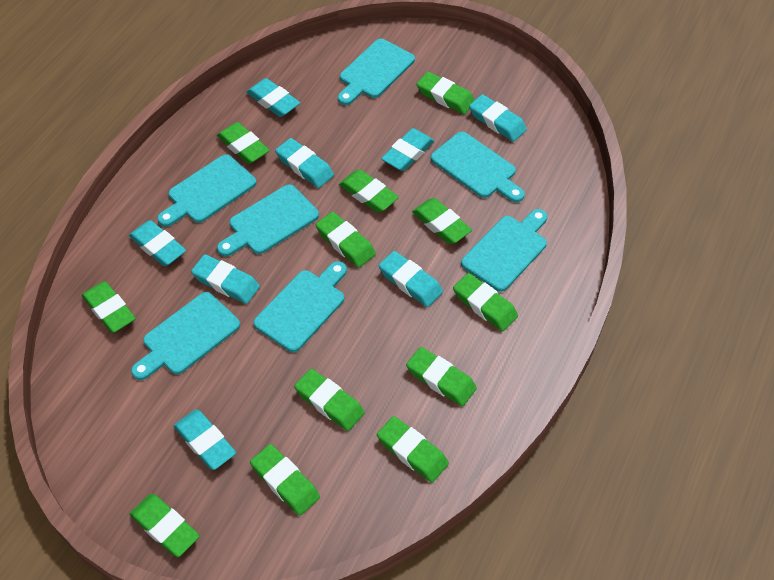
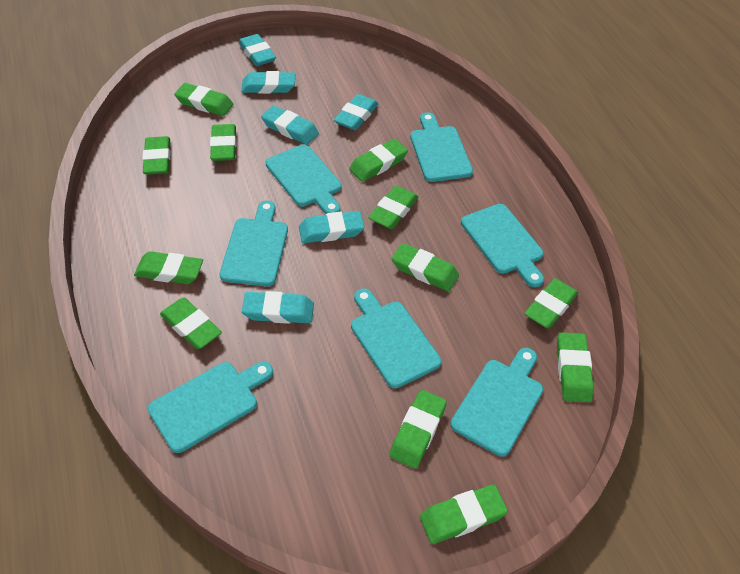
turquoise eraser: [129,220,186,266] [174,410,236,470] [191,254,260,304] [246,78,300,117] [275,138,334,188] [379,251,443,307] [381,128,434,171] [469,94,527,142] = 8 -> [238,34,276,66] [241,71,295,94] [242,291,314,324] [261,105,319,145] [299,211,364,243] [334,94,378,130] = 6

